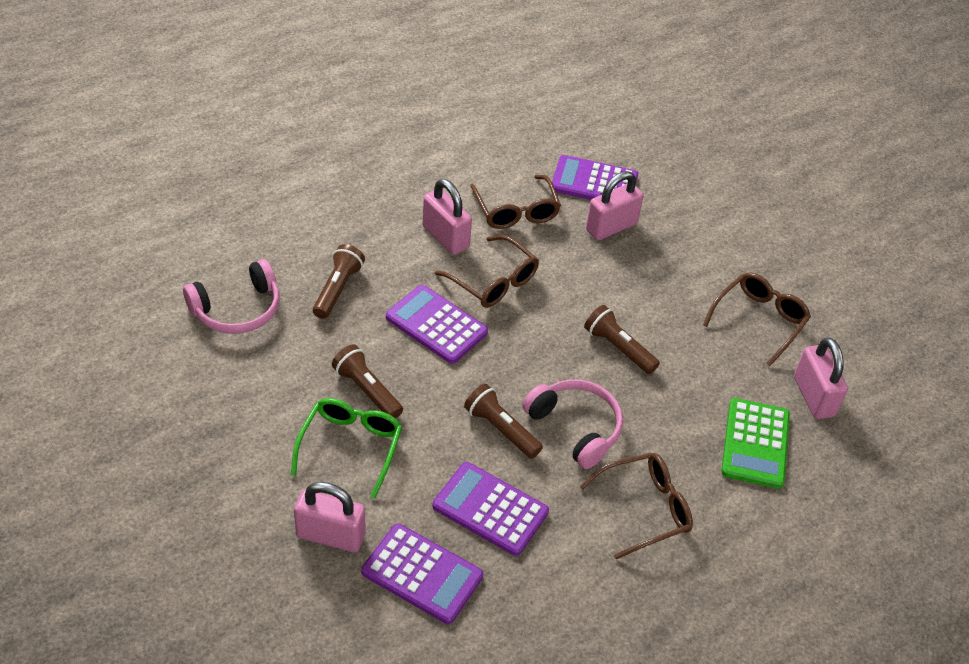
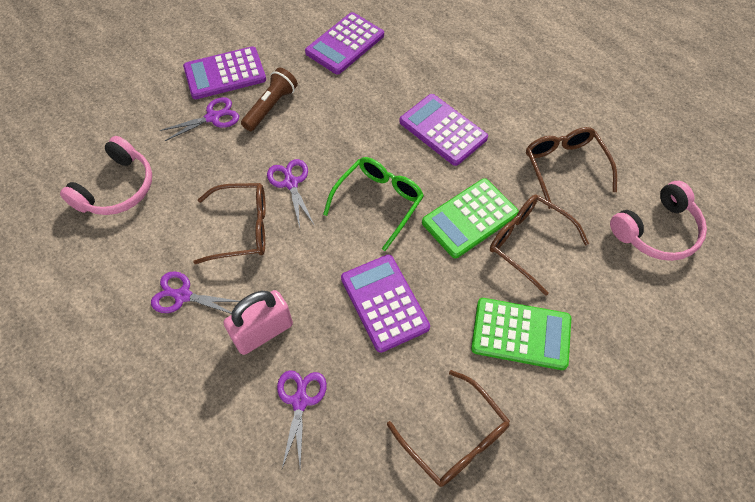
brown flashlight: [313,244,365,319] [332,345,403,419] [464,384,543,459] [584,305,660,374] = 4 -> [241,67,298,131] = 1
green calculator: [721,398,790,489] = 1 -> [422,178,519,258] [471,298,571,370] = 2
pink padlock: [294,482,365,552] [422,179,472,255] [586,171,644,240] [794,337,848,419] = 4 -> [224,290,293,355] = 1
purple scissors: none = 0 -> [151,271,240,314] [160,97,239,141] [267,159,315,228] [277,370,327,468] = 4

